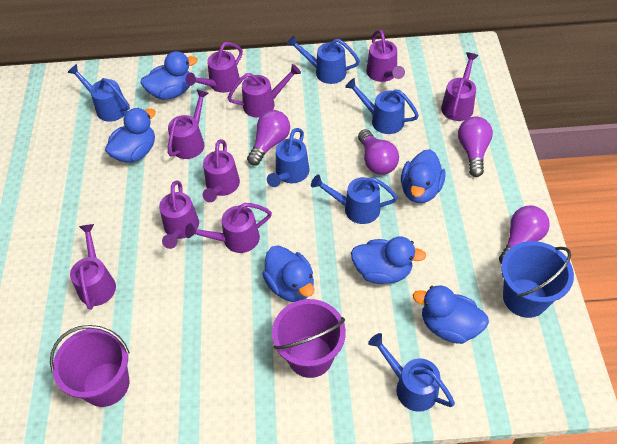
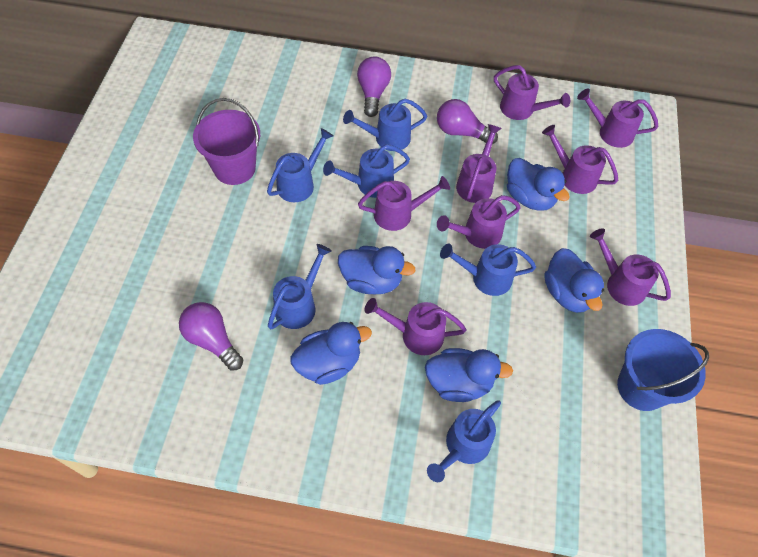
blue duck: [105,108,156,163] [141,51,197,100] [262,245,314,302] [351,236,426,284] [401,149,446,203] [413,285,489,344] = 6 -> [290,322,372,385] [338,246,415,294] [425,348,513,402] [507,158,570,211] [544,248,604,313] = 5
purple bucket: [50,325,130,407] [272,299,346,378] = 2 -> [193,98,260,185] = 1
purple light bulb: [247,110,290,166] [358,129,399,175] [458,117,493,177] [499,206,550,264] = 4 -> [179,302,243,371] [357,56,391,117] [437,99,498,144] = 3
purple watering can: [70,224,116,310] [159,181,199,249] [168,89,208,159] [185,203,272,253] [186,42,243,93] [202,139,240,202] [228,64,301,118] [367,30,405,82] [441,52,479,121] = 9 -> [358,176,450,231] [364,298,467,355] [437,195,521,249] [456,124,502,203] [494,65,570,120] [542,125,618,194] [577,89,658,148] [590,228,671,306] = 8

